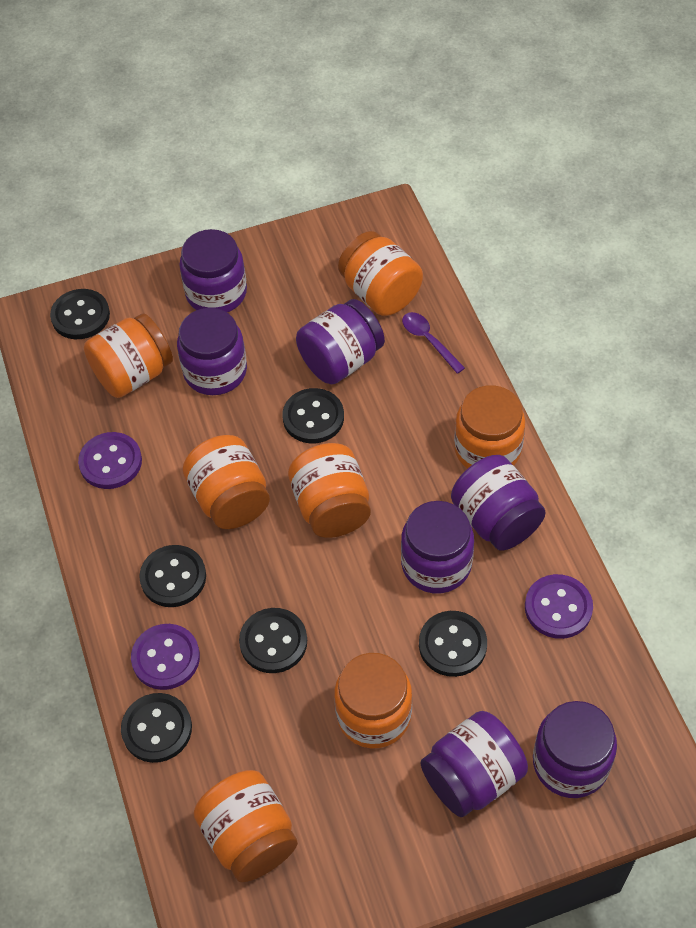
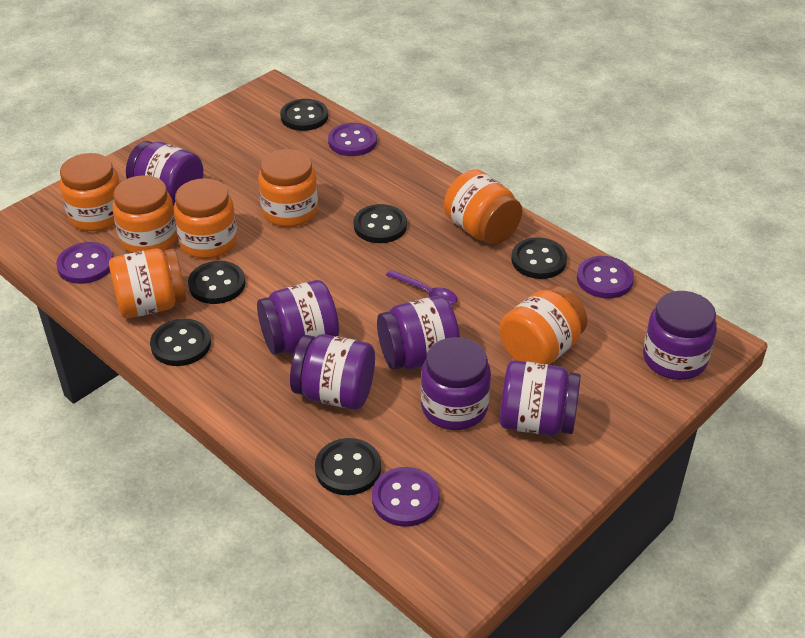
purple button: [78,432,142,489] [131,624,200,690] [525,574,593,639] = 3 -> [56,242,113,284] [328,123,377,156] [372,467,440,527] [577,256,634,298] = 4

